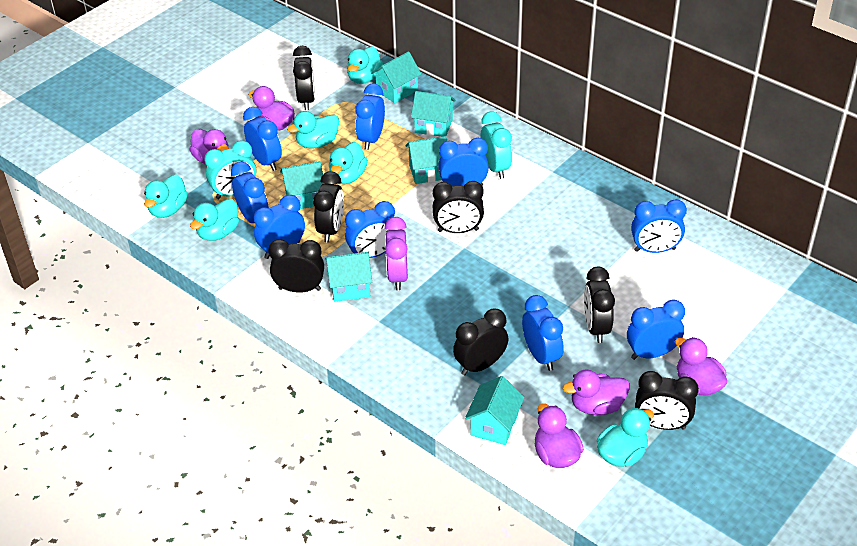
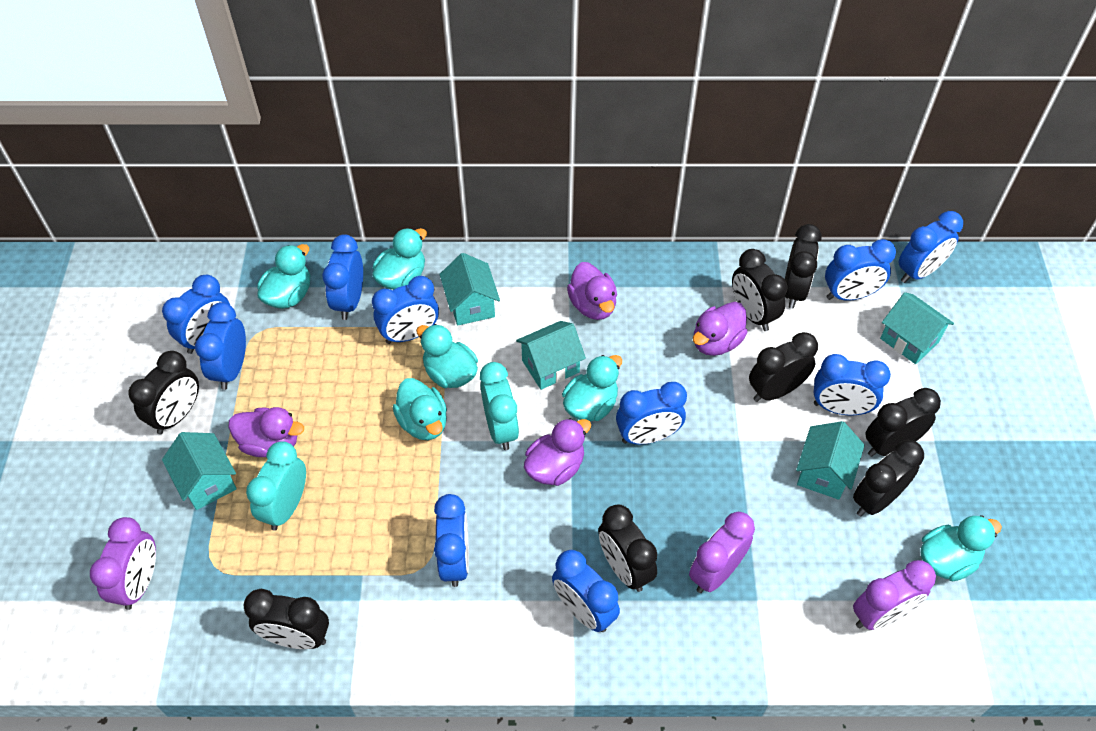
black clock: [268,239,324,293] [293,46,315,110] [313,171,344,242] [433,181,484,233] [453,308,508,375] [584,267,615,343] [635,371,699,430] = 7 -> [128,351,199,434] [243,589,329,649] [598,504,657,592] [732,249,788,331] [749,332,818,402] [785,224,822,309] [853,440,924,517] [866,388,941,457] = 8
blue clock: [231,162,269,223] [243,107,282,171] [254,195,305,259] [345,201,395,258] [355,83,385,150] [438,138,489,186] [522,295,564,371] [627,300,685,360] [631,199,687,253] = 9 -> [162,275,230,354] [195,302,246,390] [322,234,363,320] [372,276,439,344] [434,494,469,587] [552,550,620,632] [616,382,687,445] [814,354,891,415] [825,239,896,301] [899,211,963,283] = 10
purple clock: [384,217,408,290] = 1 -> [90,517,156,610] [689,512,755,593] [853,560,936,630] = 3
purple duck: [189,129,229,165] [248,86,295,131] [534,403,584,468] [563,370,630,415] [675,337,727,395] = 5 -> [228,407,304,457] [524,418,591,486] [567,262,617,320] [693,302,748,356] = 4
turquoise house: [280,161,325,209] [326,252,372,302] [371,51,421,103] [406,136,447,184] [411,91,456,137] [465,376,524,445] = 6 -> [162,432,237,510] [439,253,500,326] [516,321,586,390] [796,421,865,500] [880,292,954,364] = 5

